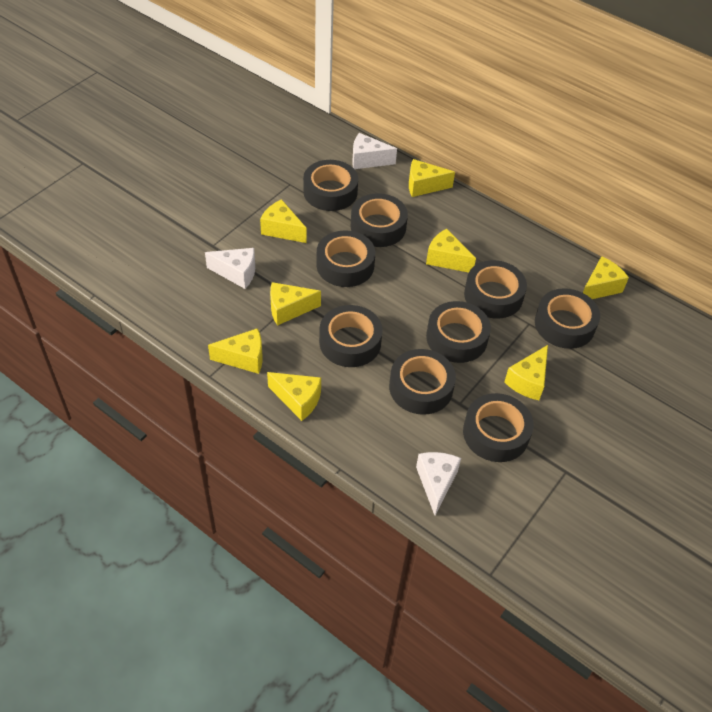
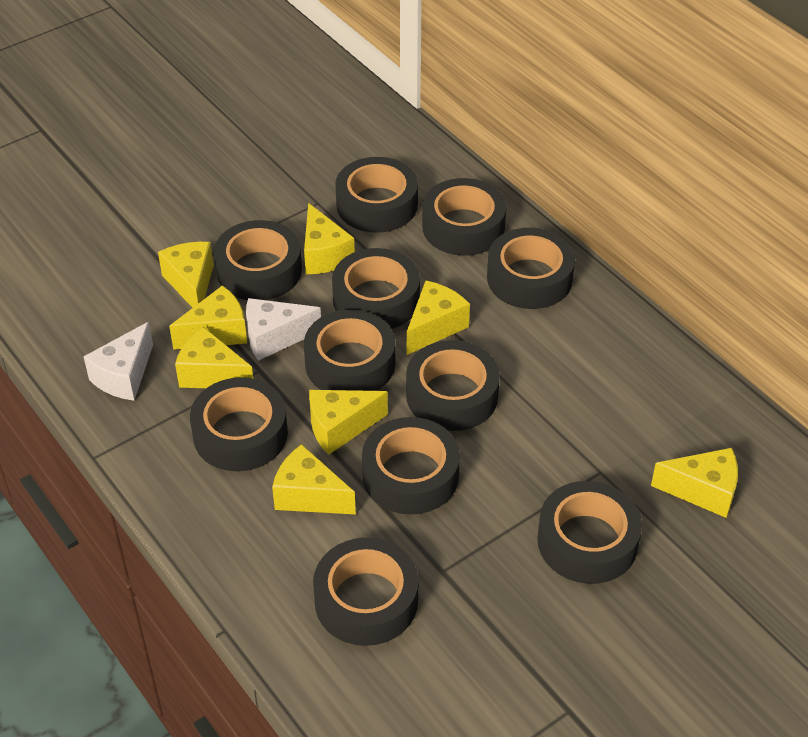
black tape: [303,160,358,211] [316,231,375,287] [319,305,383,367] [351,193,408,247] [389,349,456,415] [426,301,491,363] [463,393,534,462] [464,260,527,319] [535,288,600,349] = 9 -> [190,377,288,471] [214,220,302,300] [304,309,395,391] [313,538,418,646] [332,248,420,329] [335,157,418,233] [362,417,460,515] [406,340,500,431] [422,178,506,256] [487,228,575,309] [537,481,642,584] = 11
white cheese: [205,248,255,289] [352,133,397,169] [416,452,461,515] = 3 -> [83,322,153,401] [246,298,321,361] = 2

